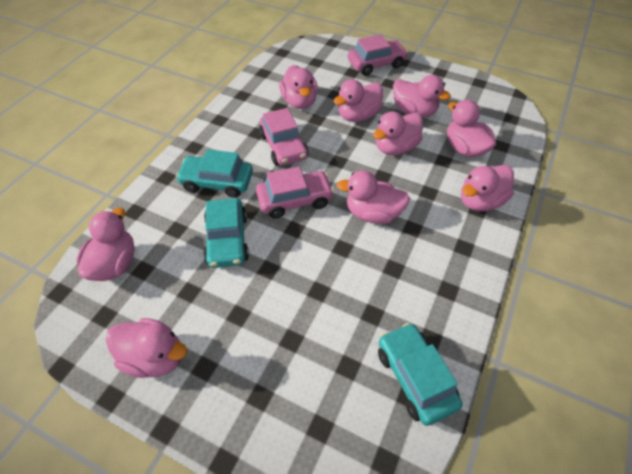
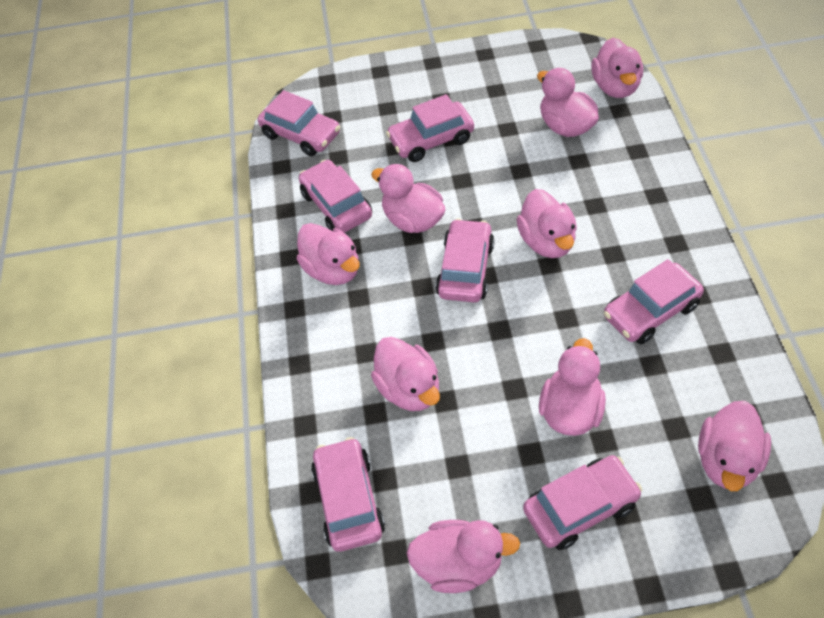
pink car: [256,166,334,219] [259,108,309,166] [348,34,408,76] = 3 -> [258,90,340,156] [299,159,372,233] [311,437,385,552] [386,94,474,162] [436,219,494,302] [523,455,642,550] [604,259,704,344] = 7
turquoise car: [176,149,253,198] [204,198,249,268] [378,323,462,426] = 3 -> none = 0

